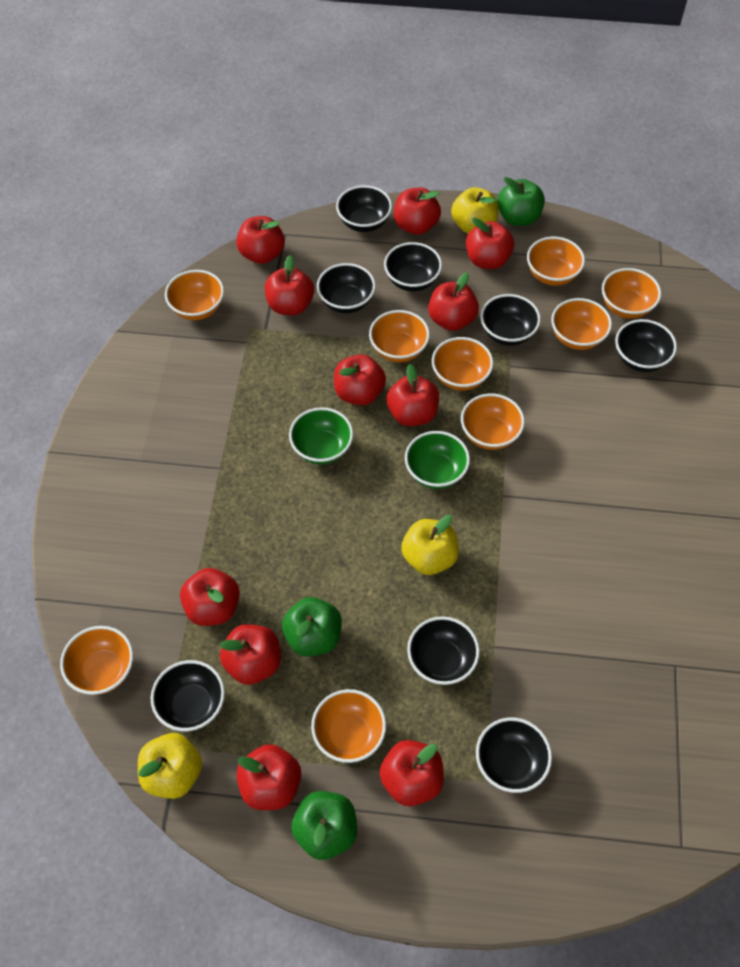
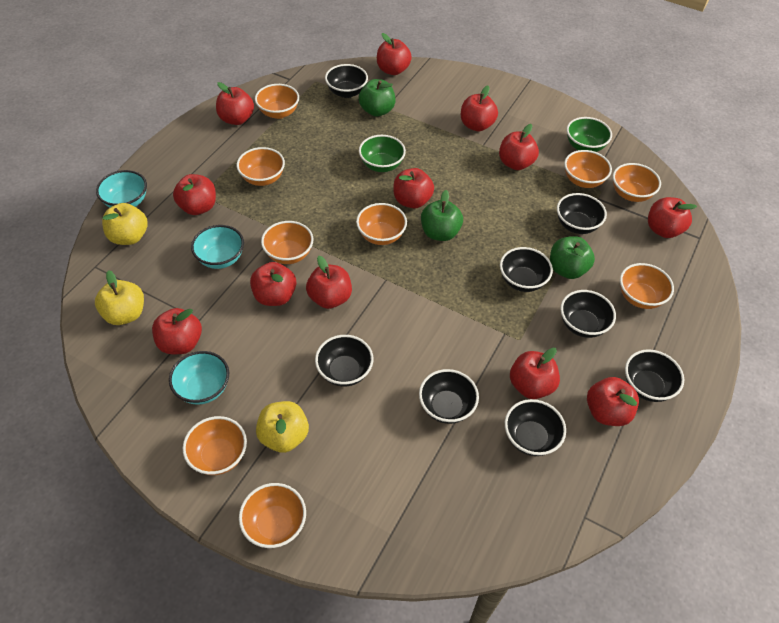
red apple: [180,568,240,626] [220,624,281,685] [236,216,285,264] [236,744,301,810] [265,255,314,315] [334,354,386,405] [379,740,444,806] [386,364,439,426] [394,187,441,235] [428,273,479,331] [466,218,514,269] = 11 -> [152,308,202,354] [173,174,216,215] [216,82,254,125] [250,262,296,306] [306,256,352,309] [377,33,412,75] [393,168,434,208] [461,86,498,131] [499,124,539,170] [510,347,560,399] [587,377,639,426] [648,197,697,238] = 12
turquoise bowl: none = 0 -> [96,170,147,208] [169,351,229,405] [191,225,244,269] = 3

